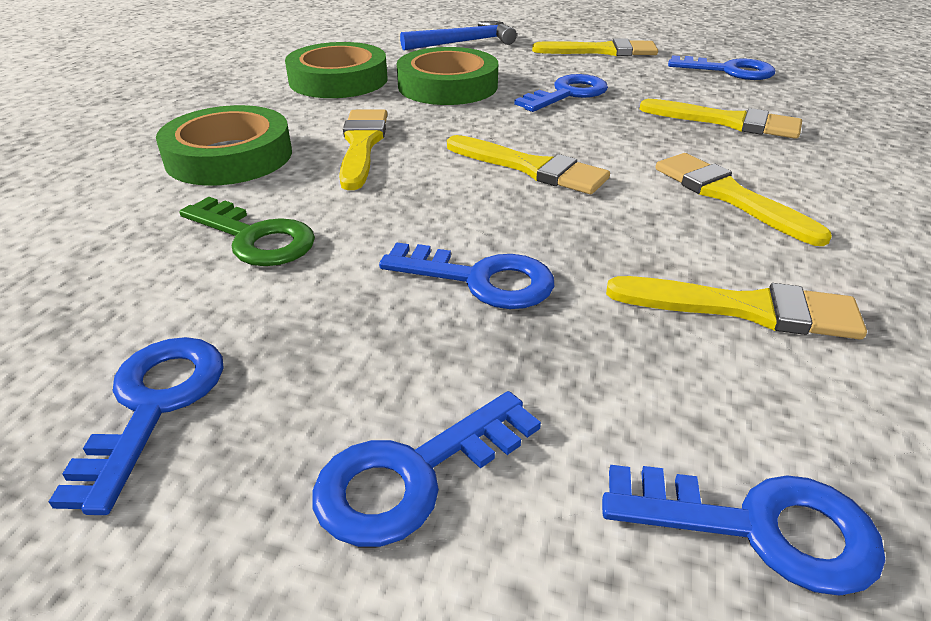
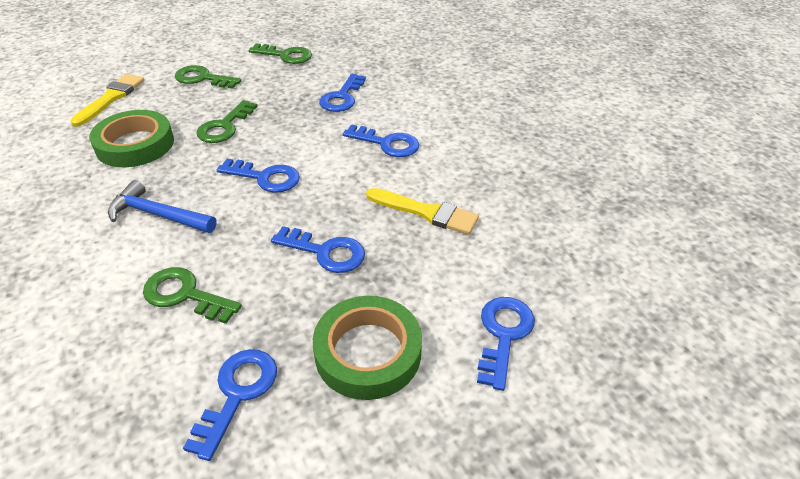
green key: [179,197,315,266] = 1 -> [143,267,242,324] [175,65,241,89] [196,100,258,143] [249,43,312,64] = 4
green tape: [156,105,292,186] [285,42,388,98] [397,47,498,105] = 3 -> [89,110,174,167] [313,296,422,400] = 2
yellow brush: [339,109,387,190] [447,135,610,194] [532,38,658,56] [606,276,867,339] [640,99,802,139] [655,153,832,246] = 6 -> [70,74,145,127] [366,188,479,235] = 2

